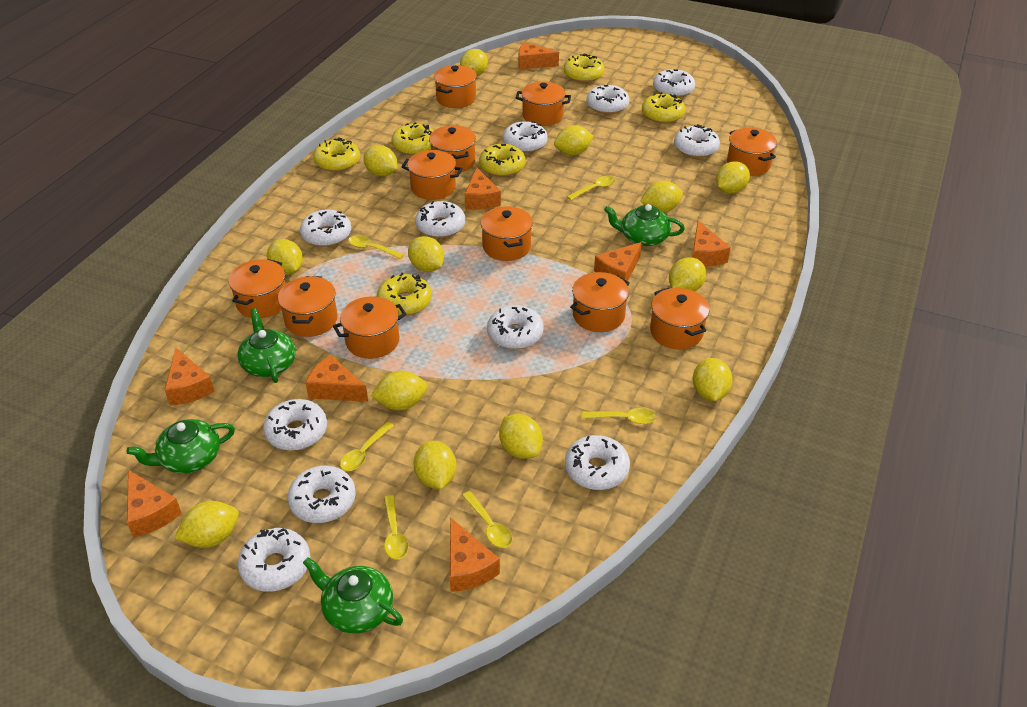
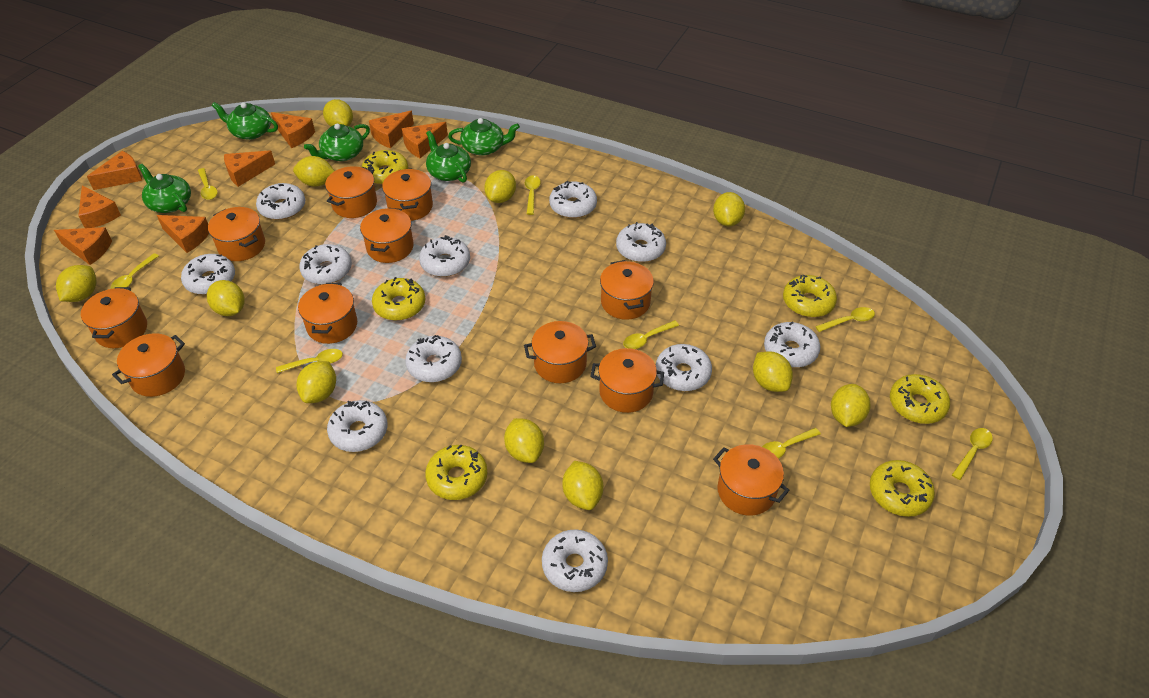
green teapot: [127,419,235,474] [237,308,296,383] [303,557,403,634] [604,204,685,246] = 4 -> [138,164,191,213] [212,102,278,140] [304,124,370,161] [426,131,471,183] [448,118,520,156] = 5
yellow lemon: [175,501,239,548] [267,239,303,275] [364,145,397,177] [371,371,428,410] [408,236,444,272] [414,441,456,489] [460,49,488,76] [499,414,543,459] [554,125,594,156] [640,181,683,213] [669,257,706,292] [693,358,733,401] [716,161,750,194] = 13 -> [56,265,97,302] [207,280,245,316] [293,156,334,187] [297,361,336,403] [323,99,353,127] [484,170,516,203] [504,418,544,463] [562,461,603,510] [713,192,745,226] [753,352,793,392] [831,384,871,427] = 11
yellow spoon: [340,422,394,471] [348,235,404,259] [384,495,408,559] [462,491,512,548] [567,176,615,200] [582,408,656,424] = 6 -> [111,253,159,289] [198,168,218,200] [276,349,343,373] [525,175,541,215] [623,320,679,349] [762,428,821,459] [815,307,875,332] [952,428,993,480] = 8

